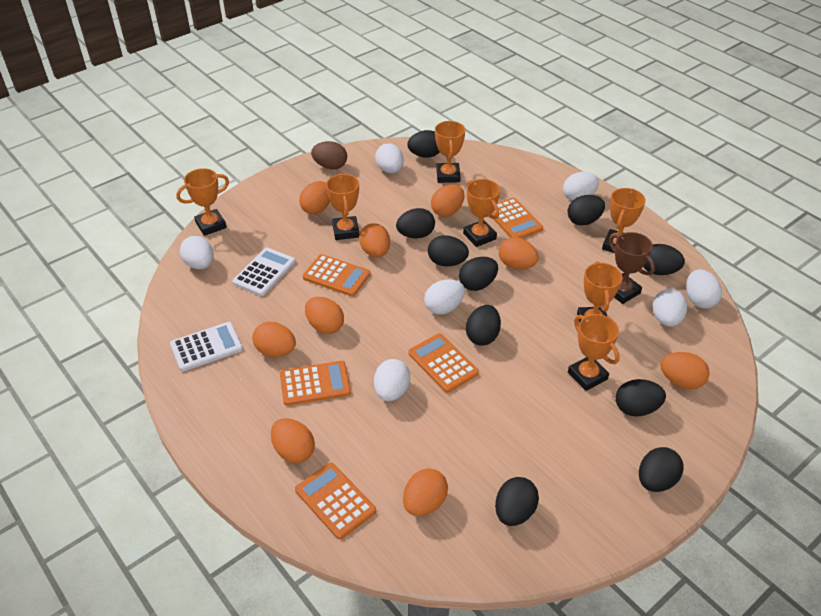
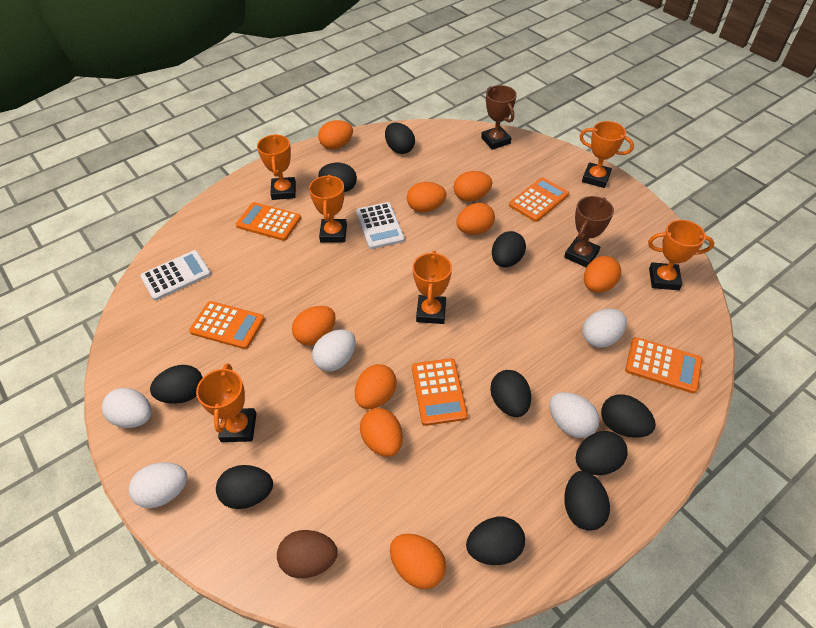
brown trophy: [609,232,655,304] = 1 -> [481,85,517,150] [564,196,614,268] = 2
orange trophy: [176,168,229,236] [326,174,359,240] [435,121,465,183] [463,179,500,247] [568,314,620,391] [577,261,622,323] [602,188,646,253] = 7 -> [196,363,256,442] [257,134,296,200] [309,175,347,242] [413,251,452,324] [579,121,634,188] [648,220,714,290] = 6
white egg: [180,236,214,269] [374,359,410,401] [375,143,404,173] [424,279,465,315] [563,172,599,201] [653,289,687,327] [686,269,722,309] = 7 -> [102,388,152,428] [129,462,187,508] [312,329,356,372] [549,392,600,438] [582,309,627,348] = 5

